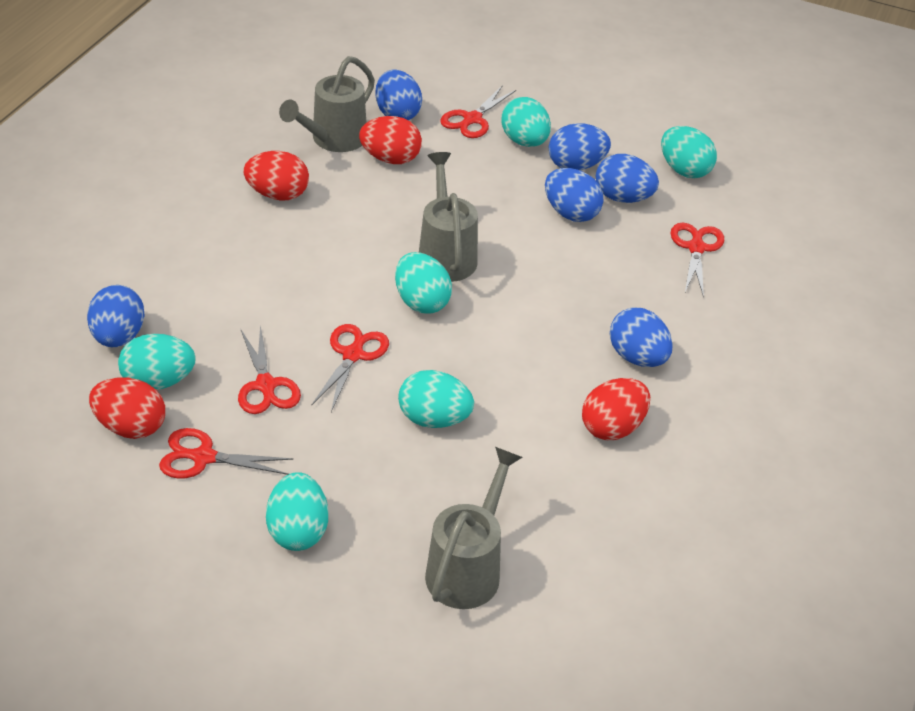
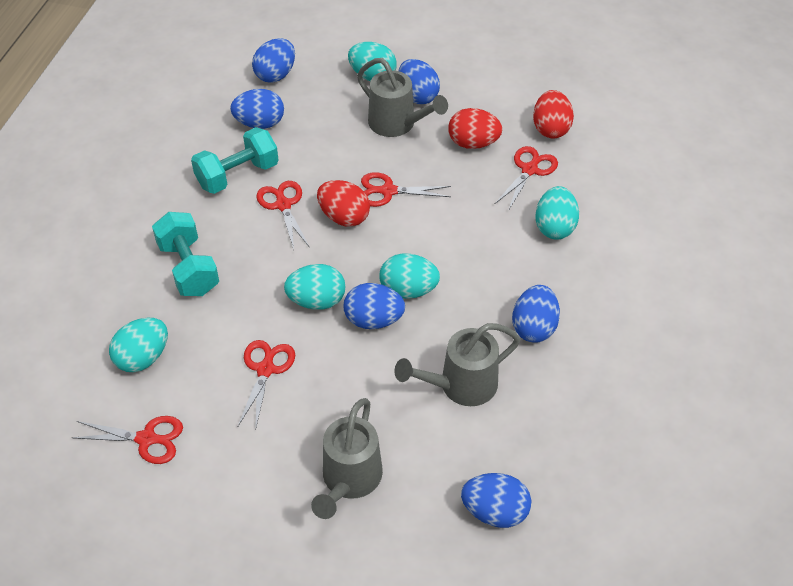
red egg: [89,377,165,439] [244,151,309,201] [359,116,422,164] [582,378,650,440] = 4 -> [317,180,370,226] [448,108,502,149] [533,90,574,139] = 3
turquoise dumbbell: none = 0 -> [152,212,219,296] [191,127,278,194] = 2
turquoise egg: [118,334,195,390] [266,472,328,551] [395,252,452,314] [398,370,474,428] [501,97,551,147] [661,126,717,178] = 6 -> [109,318,168,372] [284,264,346,310] [348,42,397,81] [379,253,440,299] [535,186,579,240] = 5

